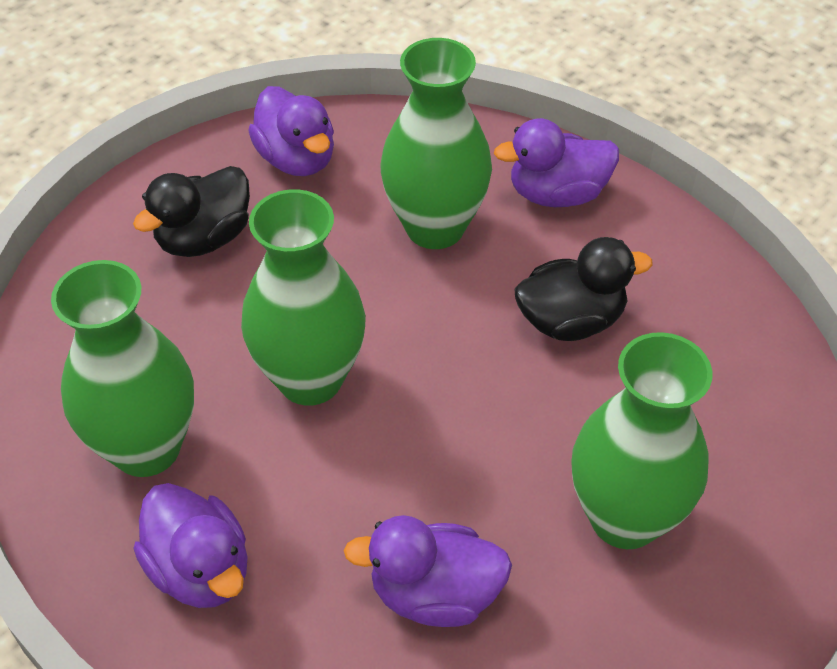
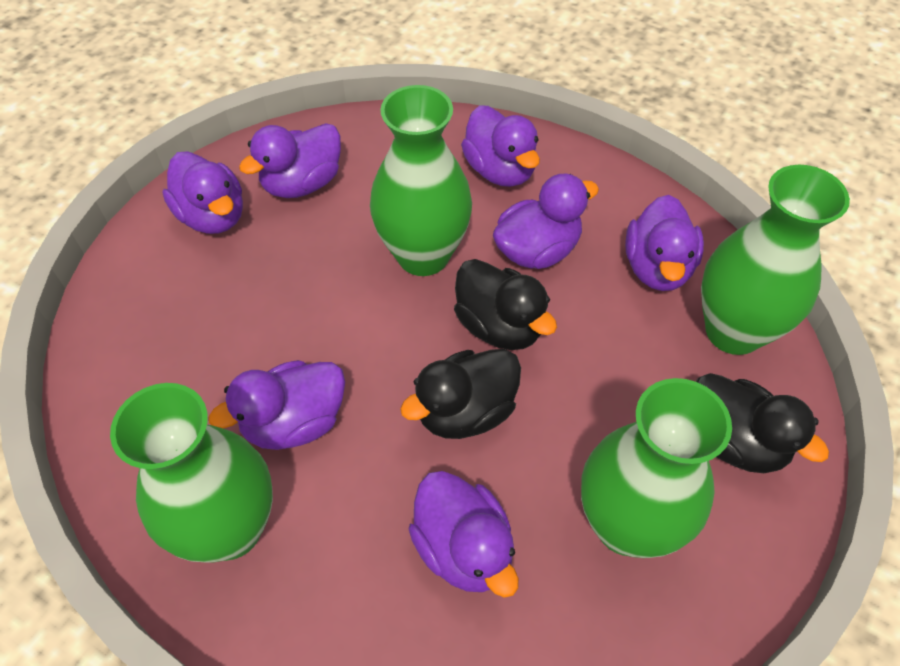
black duck: [133,166,250,257] [514,237,652,341] = 2 -> [400,349,521,439] [454,259,557,350] [696,373,829,473] = 3
purple duck: [133,483,248,608] [248,86,334,176] [344,515,512,627] [494,118,619,207] = 4 -> [162,151,243,234] [209,360,345,450] [239,123,341,198] [409,471,519,598] [461,105,540,187] [493,174,599,269] [625,195,704,291] = 7

